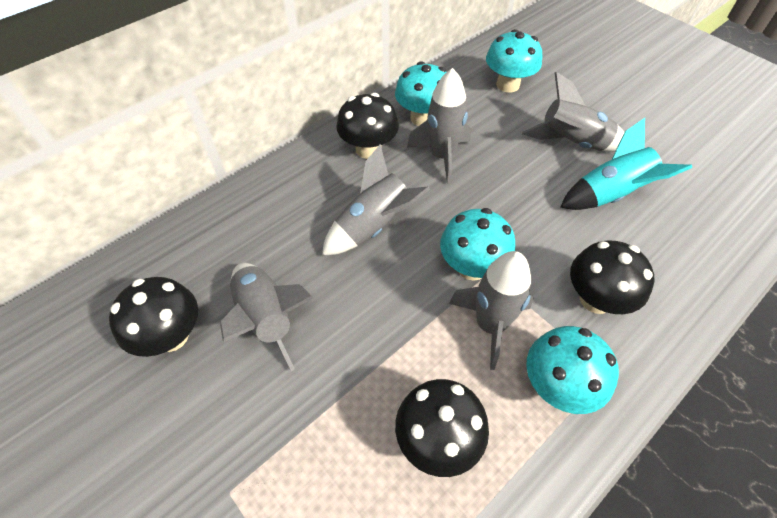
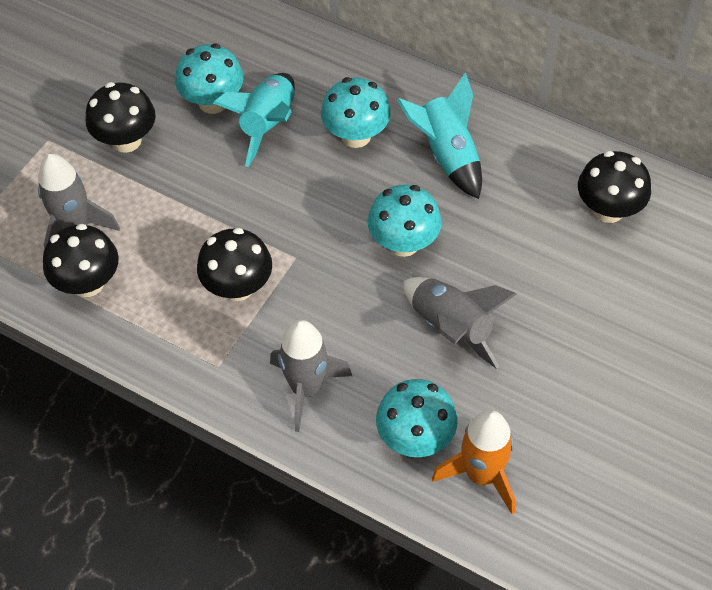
grey rocket: [220,263,314,371] [322,144,430,256] [407,68,471,184] [449,251,533,370] [522,72,624,151] = 5 -> [38,154,120,249] [270,320,352,432] [403,277,517,369] = 3
orange rocket: none = 0 -> [432,410,515,514] = 1
turquoise rocket: [560,118,692,210] = 1 -> [213,73,295,167] [397,73,482,199] = 2

